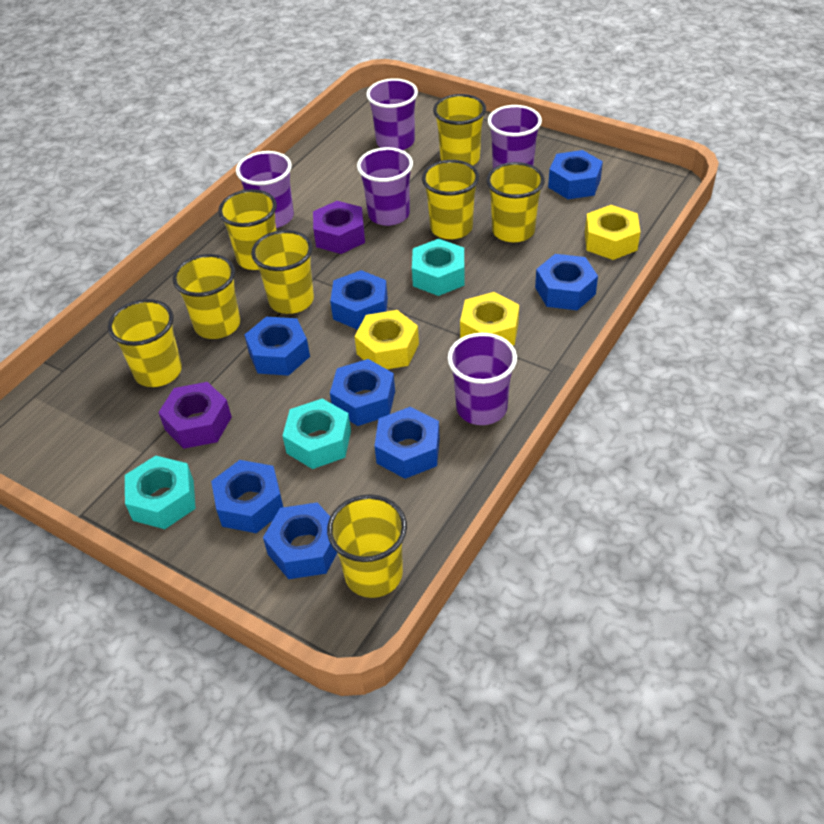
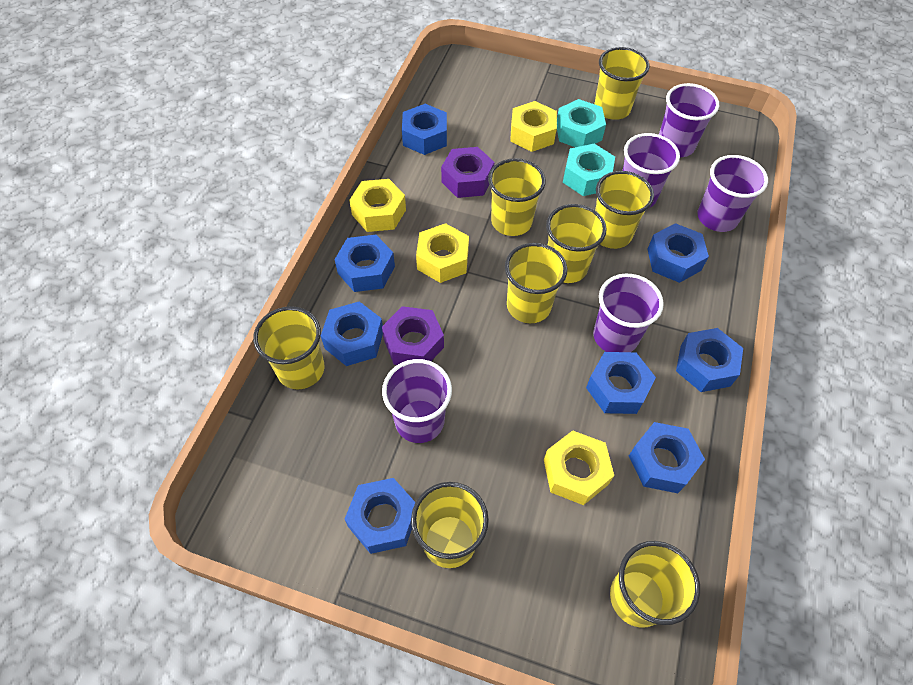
turquoise nut: [125,456,196,529] [282,399,351,469] [412,239,465,296] = 3 -> [557,99,606,147] [563,144,615,196] = 2
yellow nut: [354,310,419,369] [460,292,519,345] [585,205,640,260] = 3 -> [349,179,406,232] [416,223,469,283] [510,101,557,152] [544,430,614,505] = 4

